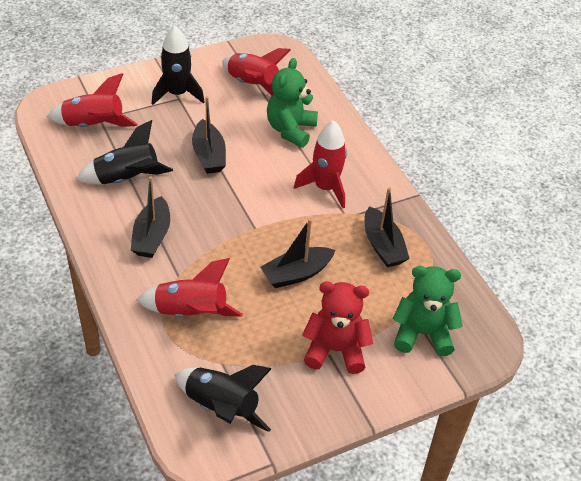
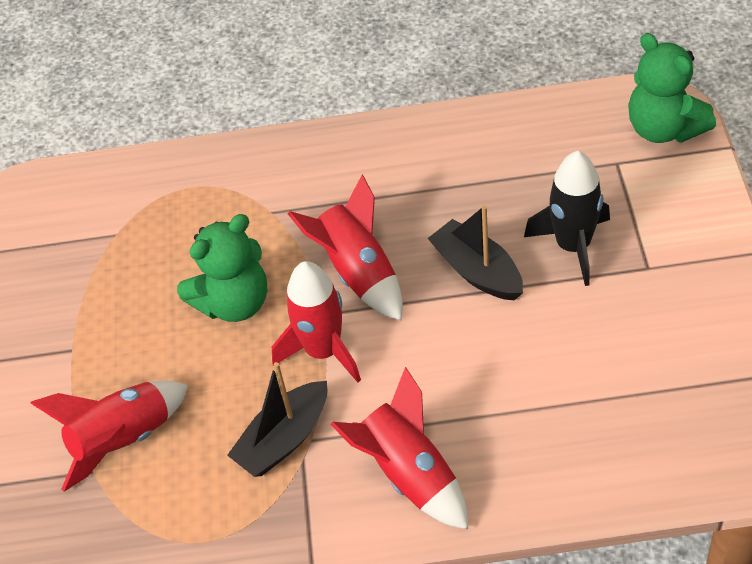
black boat: [131,177,170,258] [192,96,226,174] [260,219,335,288] [365,187,410,267] = 4 -> [227,362,327,477] [428,205,523,301] = 2
black rocket: [76,120,173,184] [152,26,204,105] [175,365,272,432] = 3 -> [524,151,610,286] = 1
red teddy bear: [302,282,373,374] = 1 -> none = 0

